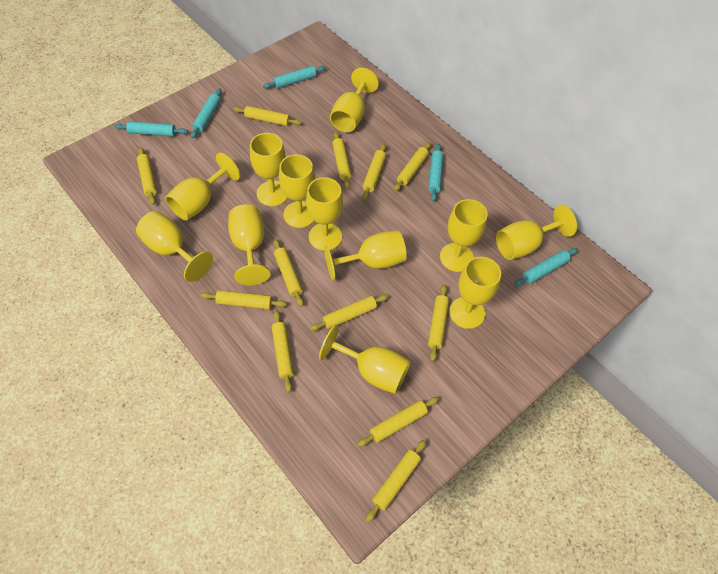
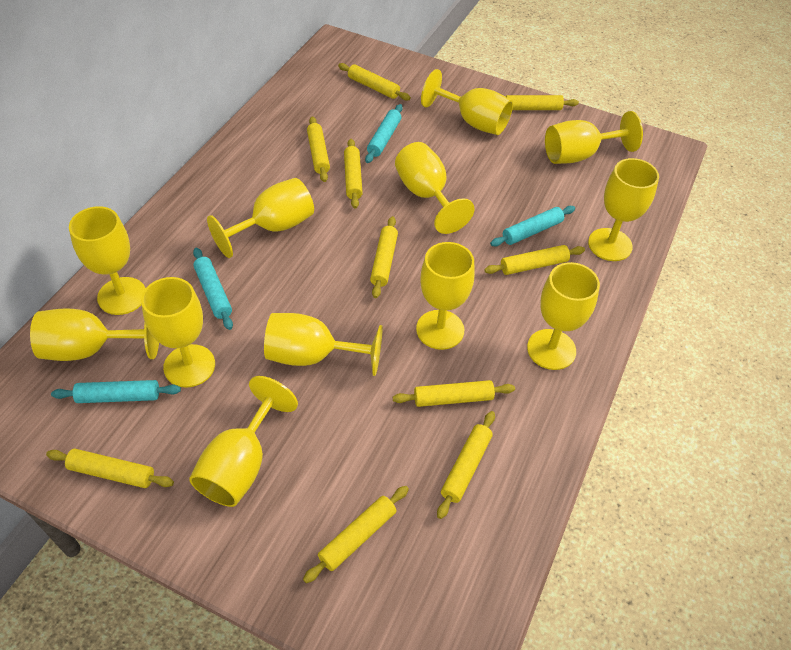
turquoise rolling pin: [115,121,188,136] [191,88,222,138] [263,66,326,89] [428,143,443,201] [514,248,578,286] = 5 -> [51,380,181,403] [193,248,233,330] [365,104,403,163] [490,206,575,246] = 4
yellow rolling pin: [137,147,157,205] [201,290,287,309] [233,106,302,126] [272,310,294,392] [273,239,304,307] [310,294,389,331] [332,132,351,188] [357,397,439,447] [363,144,386,200] [366,440,427,522] [394,142,431,192] [428,285,449,361] = 12 -> [46,449,174,488] [303,486,409,583] [307,116,330,182] [338,63,411,101] [344,139,363,209] [370,216,398,298] [393,380,515,407] [437,411,495,519] [484,245,585,275] [506,95,579,110] = 10

